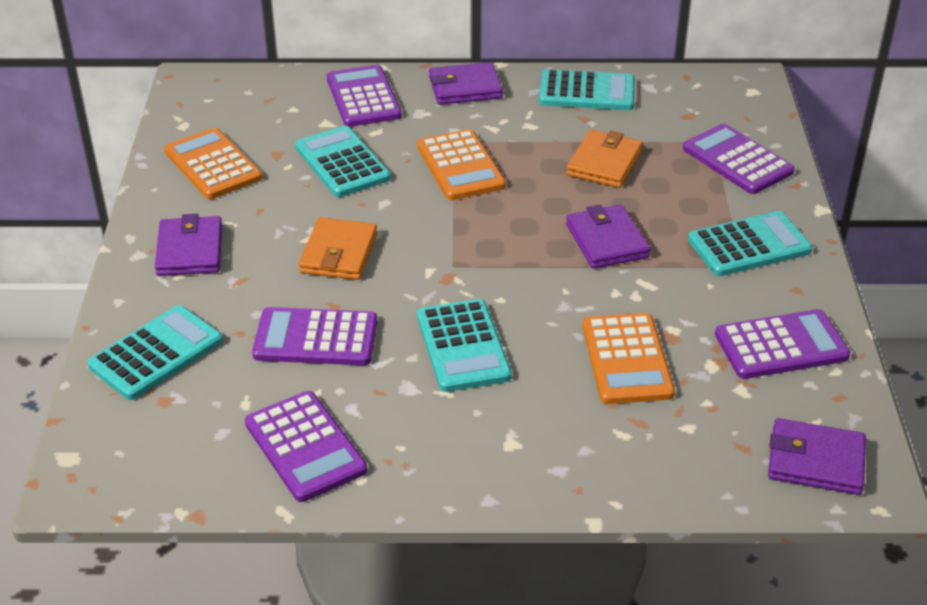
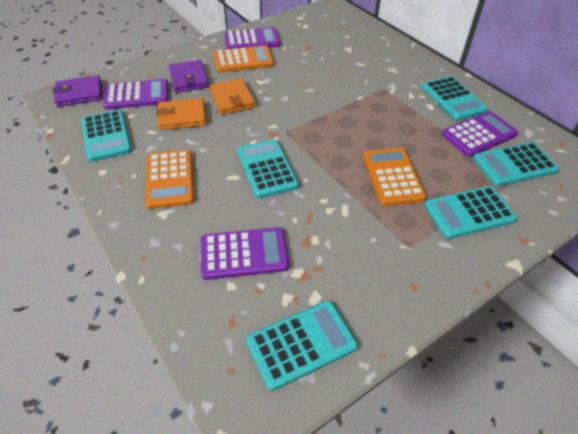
purple calculator: [245,391,367,502] [252,307,377,365] [327,65,402,127] [683,124,795,194] [715,309,850,379] = 5 -> [103,79,169,110] [201,227,289,280] [224,27,280,49] [441,111,518,157] = 4
purple wallet: [155,214,222,276] [429,62,503,105] [566,205,650,269] [768,418,866,495] = 4 -> [52,75,102,107] [169,60,209,93] = 2
turquoise calculator: [87,305,223,400] [295,126,391,197] [417,299,512,392] [539,69,635,110] [688,211,812,276] = 5 -> [81,110,132,162] [237,139,299,198] [246,300,358,391] [422,76,488,121] [424,186,517,239] [473,142,559,186] = 6

